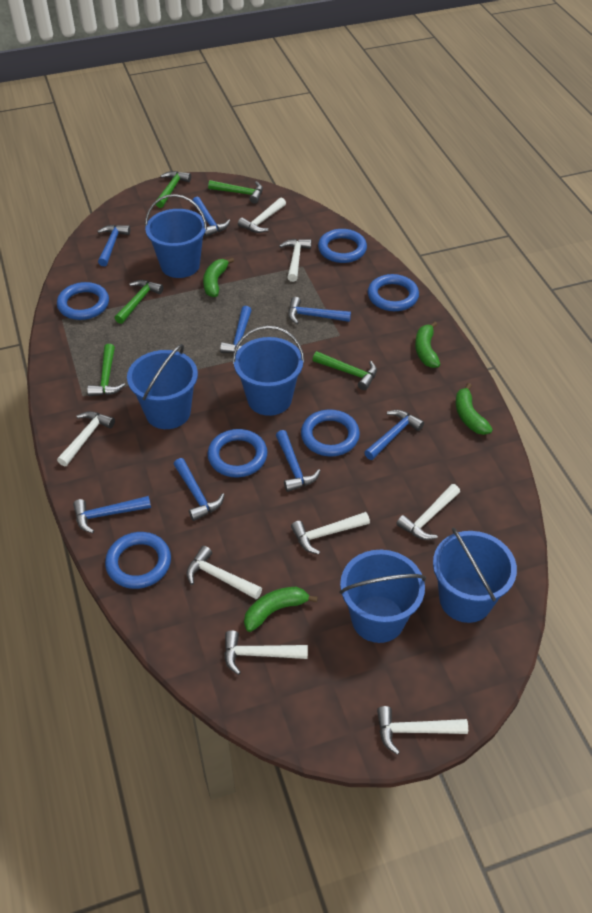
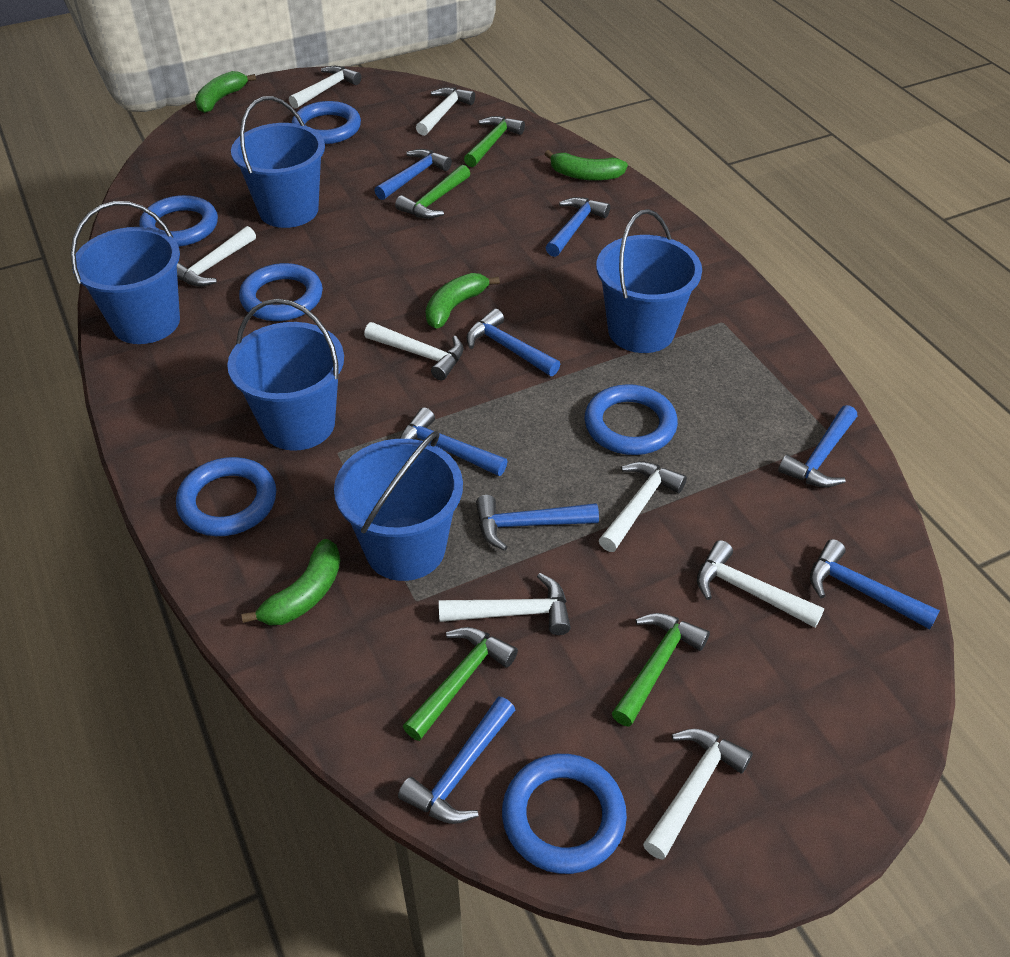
green hammer: [87,344,125,396] [115,280,163,324] [156,171,191,208] [208,180,263,204] [313,351,377,390] = 5 -> [395,165,470,219] [403,627,518,741] [464,116,525,167] [612,613,710,727] = 4

